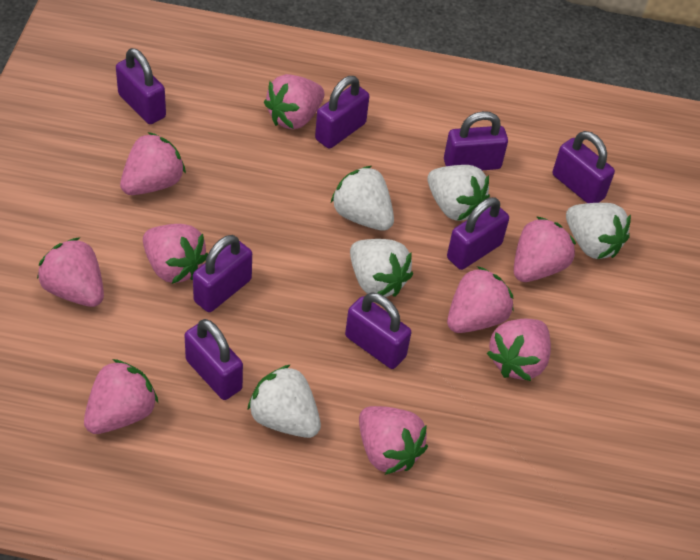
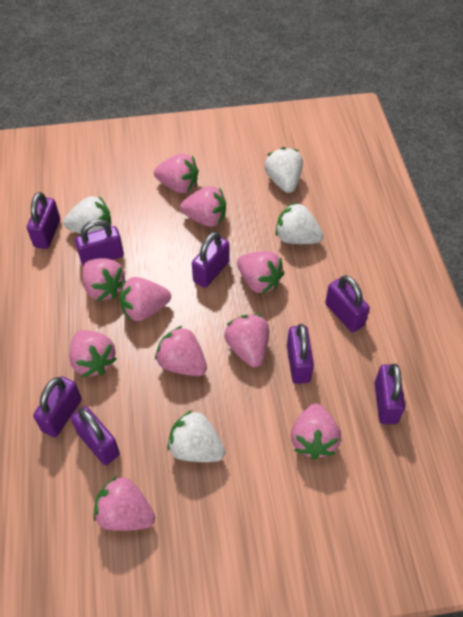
pink strawberry: [37,237,104,307] [84,359,158,434] [120,132,186,195] [143,224,208,284] [264,74,324,130] [359,406,428,475] [447,266,514,333] [487,319,551,381] [514,216,576,282] = 9 -> [69,330,117,377] [82,258,126,301] [93,475,155,531] [120,277,171,321] [154,154,199,193] [155,326,207,376] [180,186,226,227] [224,314,269,367] [237,251,284,294] [291,403,341,460] = 10
white strawberry: [247,364,321,438] [331,166,394,231] [350,239,413,297] [428,165,490,221] [566,203,631,259] = 5 -> [63,196,111,234] [167,410,225,462] [265,147,303,193] [276,202,323,244] = 4

